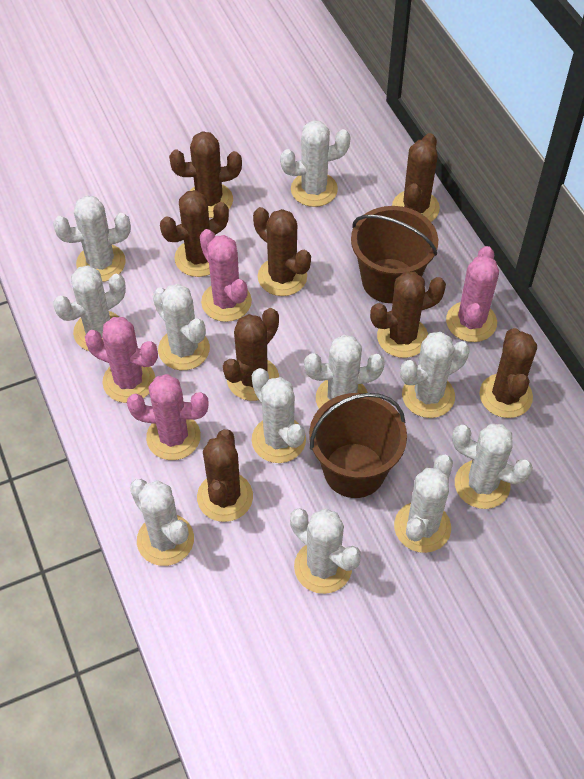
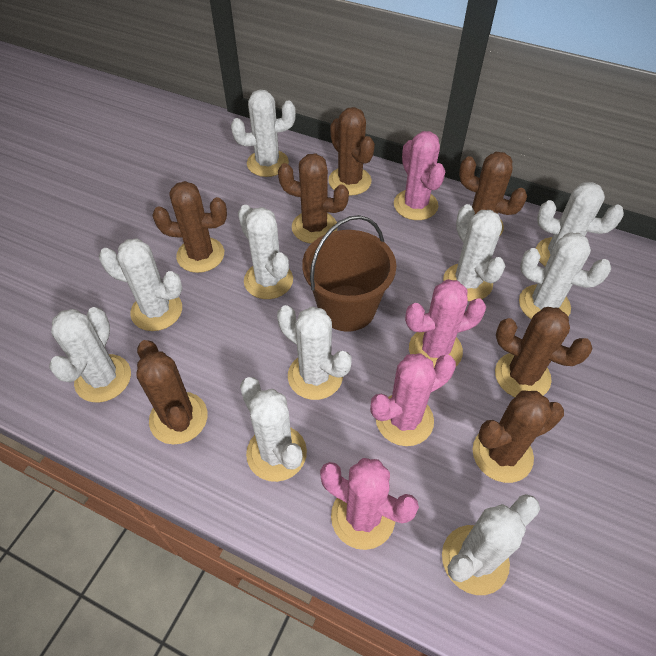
brown bucket: [309,393,407,498] [351,206,438,303] = 2 -> [302,215,396,332] = 1
brown cactus: [160,190,229,277] [169,131,242,218] [197,429,253,522] [223,308,279,401] [253,207,311,296] [370,271,446,358] [392,133,440,222] [480,328,537,418] = 8 -> [136,340,207,445] [152,181,227,273] [278,154,349,244] [328,107,375,196] [459,152,527,235] [472,391,564,483] [495,307,593,397] = 7
white cactus: [53,195,131,282] [53,265,126,351] [130,479,194,566] [153,284,210,370] [252,368,306,463] [280,120,351,207] [290,508,361,594] [304,335,385,408] [394,454,453,553] [400,332,470,418] [452,424,533,509] = 11 -> [49,307,131,402] [99,238,182,331] [231,90,296,177] [238,205,293,299] [240,377,307,482] [277,305,351,400] [442,494,540,595] [443,204,505,301] [519,233,611,319] [536,182,624,266] = 10

